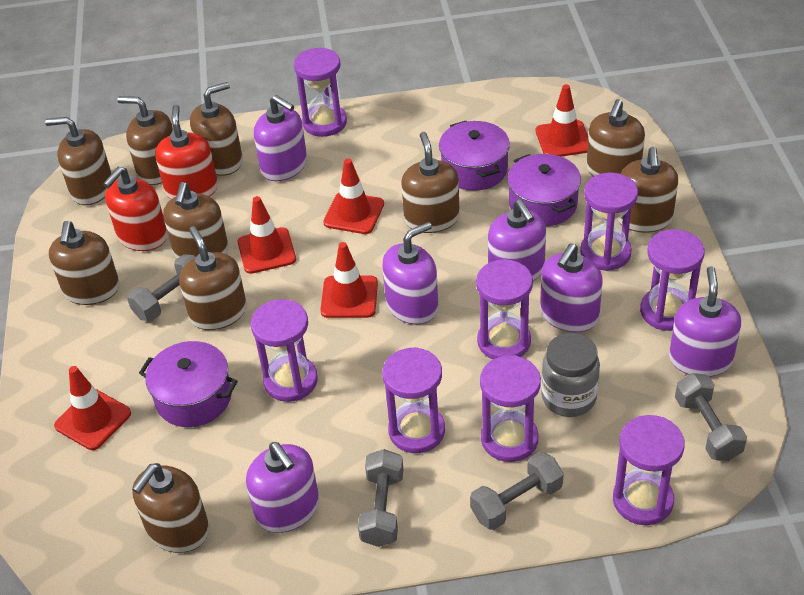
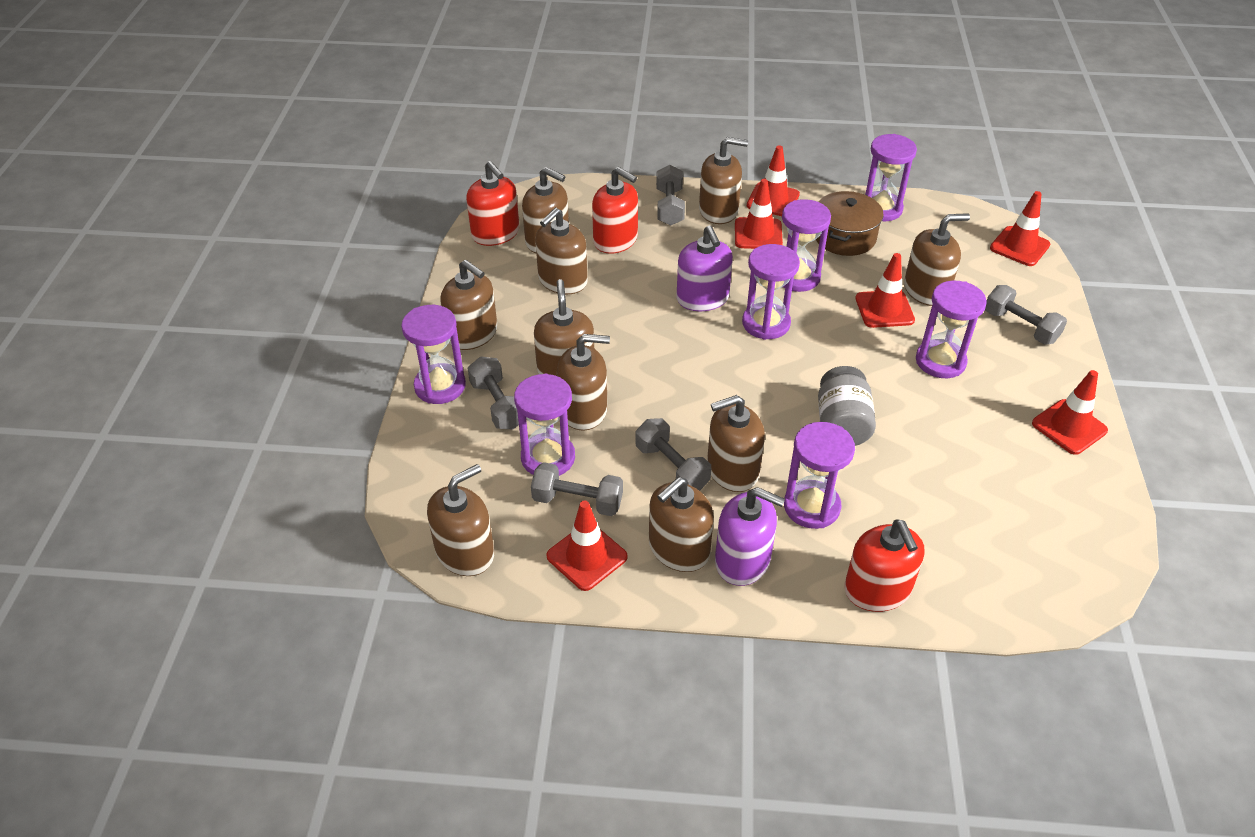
brown pot: none = 0 -> [816,191,884,256] = 1
grey dumbbell: [127,254,196,321] [358,449,403,547] [470,452,564,530] [675,373,747,461] = 4 -> [468,356,519,430] [531,462,623,516] [636,418,711,491] [656,165,685,226] [985,285,1067,345] = 5
purple hourglass: [251,299,318,402] [294,47,347,137] [382,347,445,453] [476,259,533,359] [480,355,541,462] [580,172,638,271] [613,415,685,525] [640,229,704,331] = 8 -> [401,305,466,404] [514,374,575,476] [742,244,800,340] [782,199,831,292] [784,422,855,529] [865,134,917,221] [916,281,987,378] = 7
purple pot: [139,341,238,427] [439,121,510,191] [507,154,581,226] = 3 -> none = 0
purple soap dispenser: [246,442,319,533] [254,95,307,181] [382,222,438,324] [488,199,546,281] [540,243,603,332] [669,266,741,377] = 6 -> [676,225,733,311] [715,487,785,586] = 2
red soap dispenser: [103,167,168,251] [155,105,218,199] = 2 -> [466,161,519,246] [592,167,638,254] [844,520,925,612] = 3
red traffic cone: [54,366,131,450] [238,196,296,274] [320,242,378,318] [323,159,384,234] [536,84,588,157] = 5 -> [546,500,628,591] [735,179,783,249] [747,145,800,216] [855,253,915,328] [990,191,1050,266] [1032,370,1108,455] = 6

